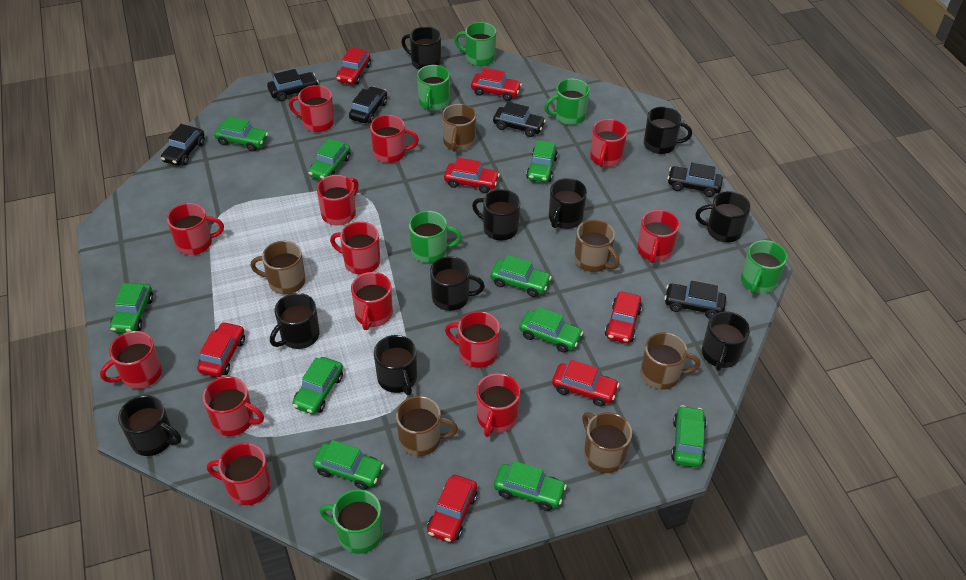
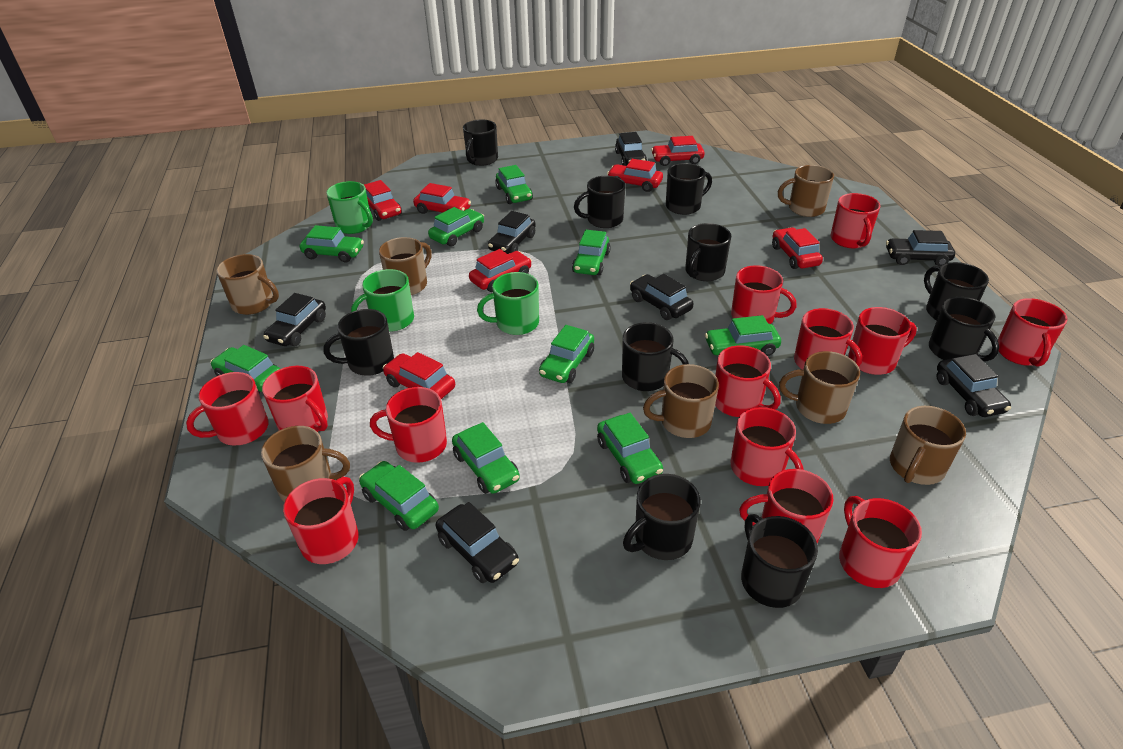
black car: [161,124,205,166] [267,69,319,101] [349,86,387,124] [493,102,546,137] [664,281,726,319] [667,163,723,197] = 6 -> [263,293,326,346] [436,502,519,583] [488,211,536,254] [615,132,647,166] [630,274,694,320] [886,230,955,266] [937,354,1011,417] = 7
brown mug: [251,241,306,294] [396,396,458,456] [442,104,476,152] [574,220,620,272] [582,412,632,473] [640,332,700,390] = 6 -> [216,254,279,315] [261,426,350,502] [379,237,432,295] [643,364,719,438] [778,165,834,217] [779,351,860,424] [890,406,966,485] = 7
green mug: [319,489,383,554] [409,211,462,263] [417,65,450,111] [454,22,496,66] [544,78,590,125] [741,240,787,294] = 6 -> [326,181,373,234] [351,269,414,332] [477,272,539,335] = 3

